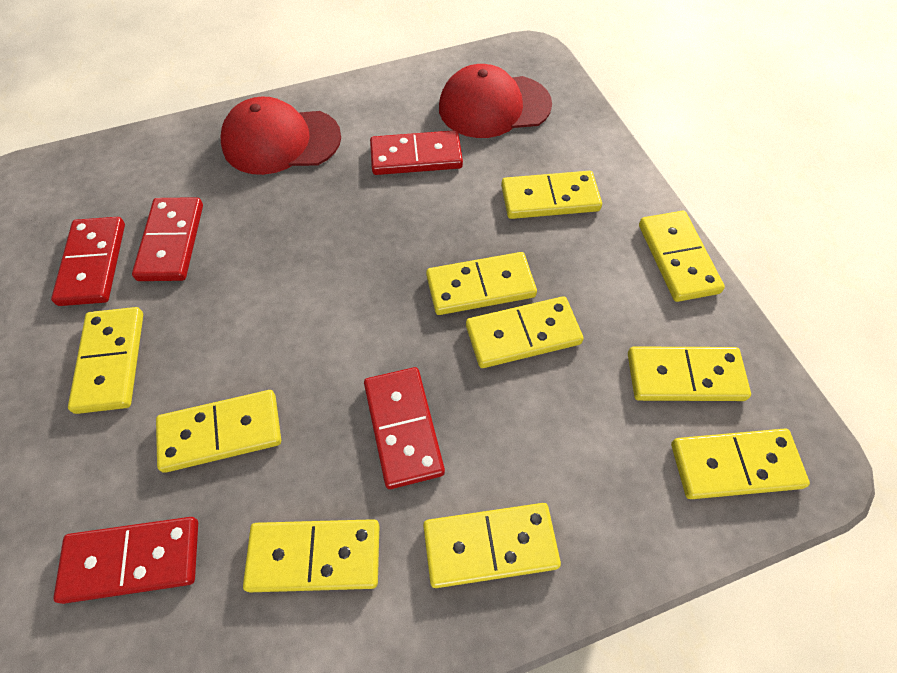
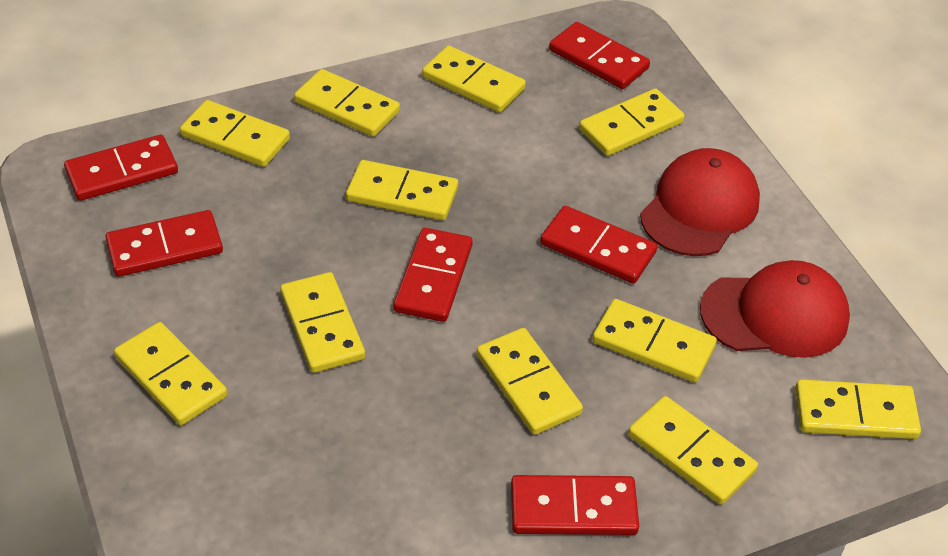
red domino: [51,217,125,306] [53,517,198,604] [132,197,203,281] [364,367,445,489] [370,130,463,175] = 5 -> [64,135,178,201] [105,210,223,277] [394,228,473,322] [511,475,639,535] [540,206,657,284] [549,22,650,89] = 6
yellow domino: [68,307,143,414] [156,390,281,473] [243,519,379,592] [423,503,561,588] [426,252,537,315] [466,296,584,368] [501,171,602,219] [628,346,751,401] [639,211,725,302] [671,429,810,499] = 10 -> [114,322,227,425] [180,100,290,167] [280,272,365,373] [294,69,400,137] [346,160,458,220] [422,46,526,112] [477,328,583,435] [579,88,685,156] [592,299,717,382] [628,396,758,505] [795,379,921,439] = 11

